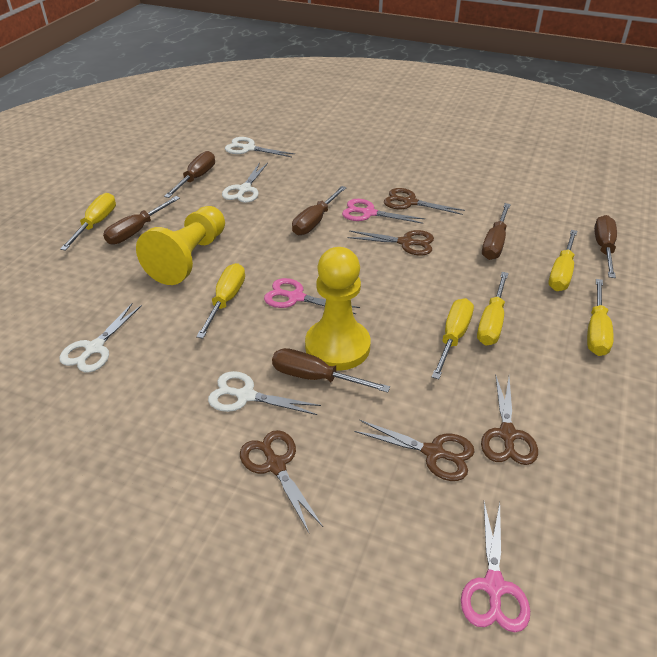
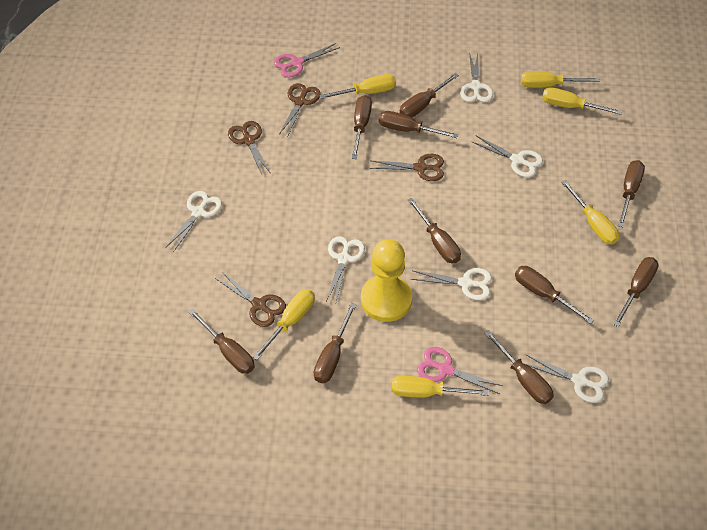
brown scissors: [240,430,323,533] [347,230,434,256] [354,420,475,481] [384,188,465,215] [481,376,538,465] = 5 -> [215,271,286,327] [228,121,271,176] [280,83,320,135] [370,154,444,181] = 4
brown screwdriver: [103,196,180,245] [164,151,215,198] [272,348,390,393] [292,186,347,235] [482,203,511,260] [594,215,617,278] = 6 -> [189,309,255,374] [314,303,356,383] [351,95,372,159] [379,111,458,138] [400,73,459,118] [408,198,461,264] [484,330,554,404] [515,266,594,324] [613,257,659,327] [618,160,645,227] = 10
pink scissors: [264,278,360,314] [342,199,425,224] [461,502,530,632] = 3 -> [274,43,340,78] [417,347,503,394] = 2
white scissors: [59,303,142,373] [208,371,321,415] [222,162,268,203] [225,137,295,157] = 4 -> [165,191,222,252] [326,236,365,301] [411,268,492,300] [460,52,493,102] [471,136,543,177] [523,355,609,403] = 6
yellow pawn: [136,206,225,285] [305,247,371,371] = 2 -> [361,239,412,322] = 1

